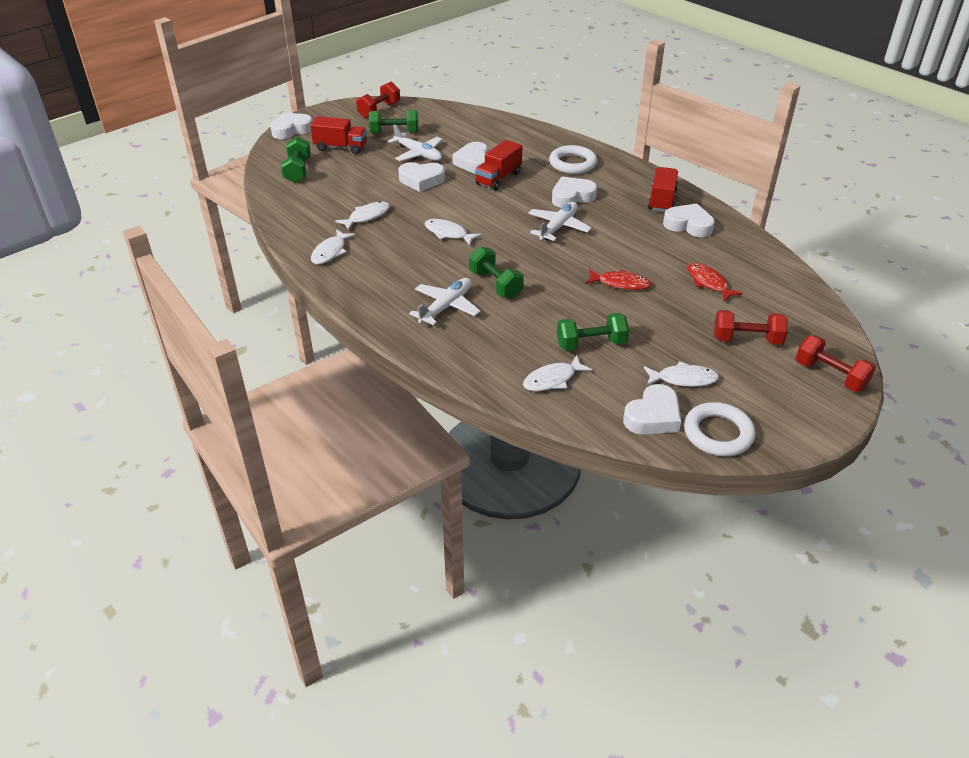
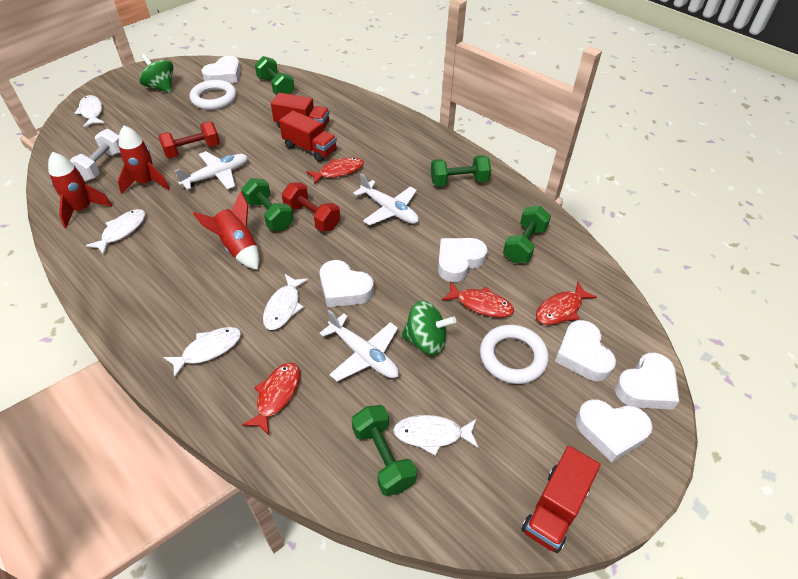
green dumbbell: [281,137,311,183] [369,110,419,134] [469,247,524,299] [557,313,629,351] = 4 -> [241,178,294,231] [255,56,295,95] [352,405,417,496] [431,155,491,187] [503,206,551,263] = 5
green spinning top: none = 0 -> [139,54,173,93] [401,301,456,355] = 2
red dumbbell: [356,81,400,118] [714,310,788,345] [795,335,876,392] = 3 -> [158,121,220,158] [282,182,340,232] = 2
red fish: [585,269,652,290] [687,263,743,302] = 2 -> [242,363,300,435] [306,157,364,185] [442,282,514,318] [536,282,597,325] = 4
red rocket: none = 0 -> [48,152,112,228] [118,125,170,194] [193,192,260,270] = 3
white dumbbell: none = 0 -> [69,129,120,181] = 1

